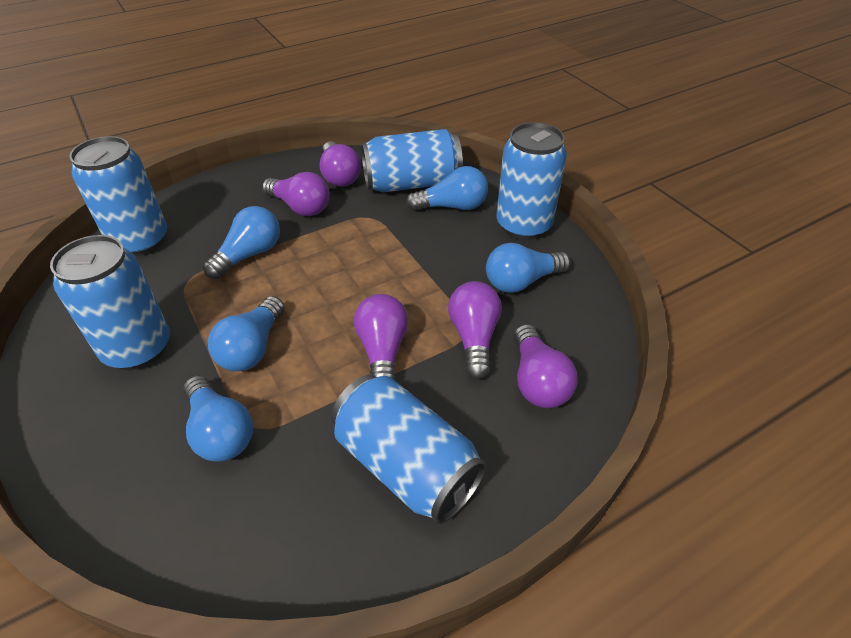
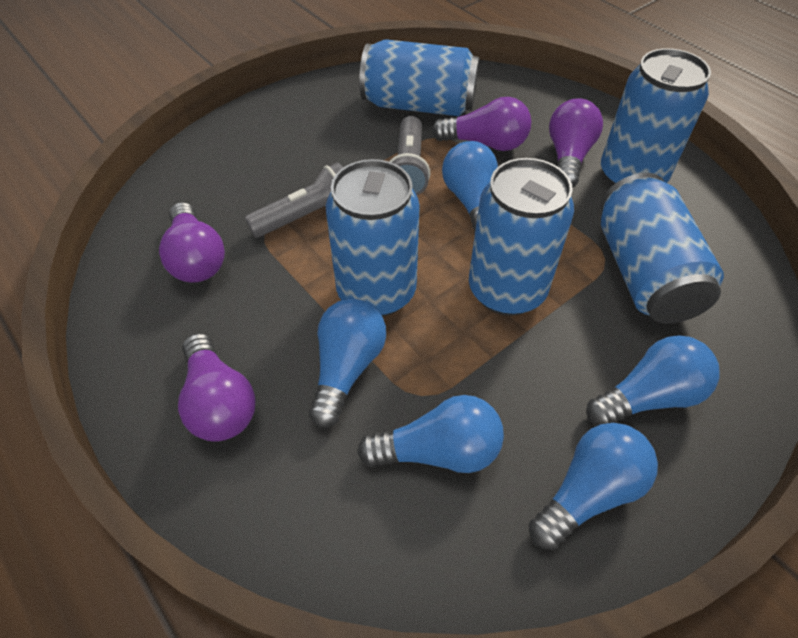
grey flashlight: none = 0 -> [245,162,343,238] [389,116,430,195] = 2
purple light bulb: [262,172,330,216] [320,141,361,187] [354,294,408,380] [448,281,502,379] [514,324,577,408] = 5 -> [159,202,225,282] [178,333,256,442] [431,97,531,151] [549,98,603,188] = 4

